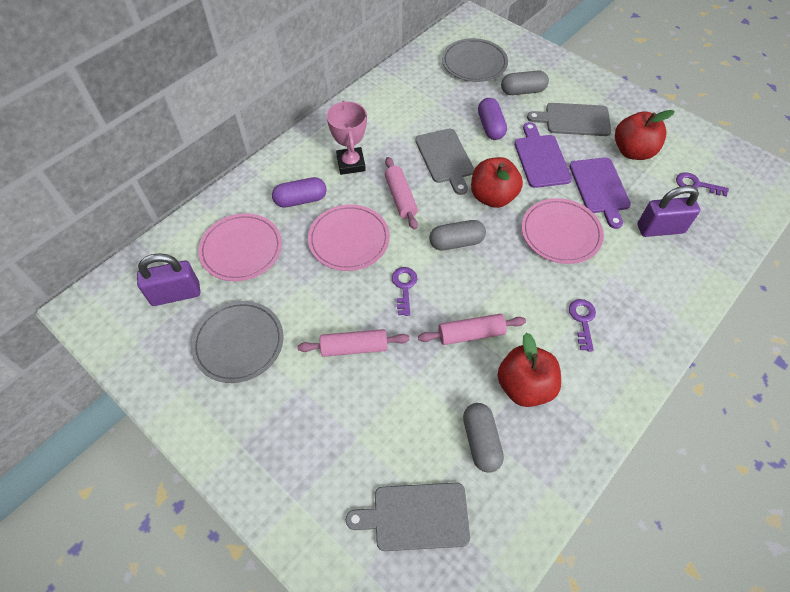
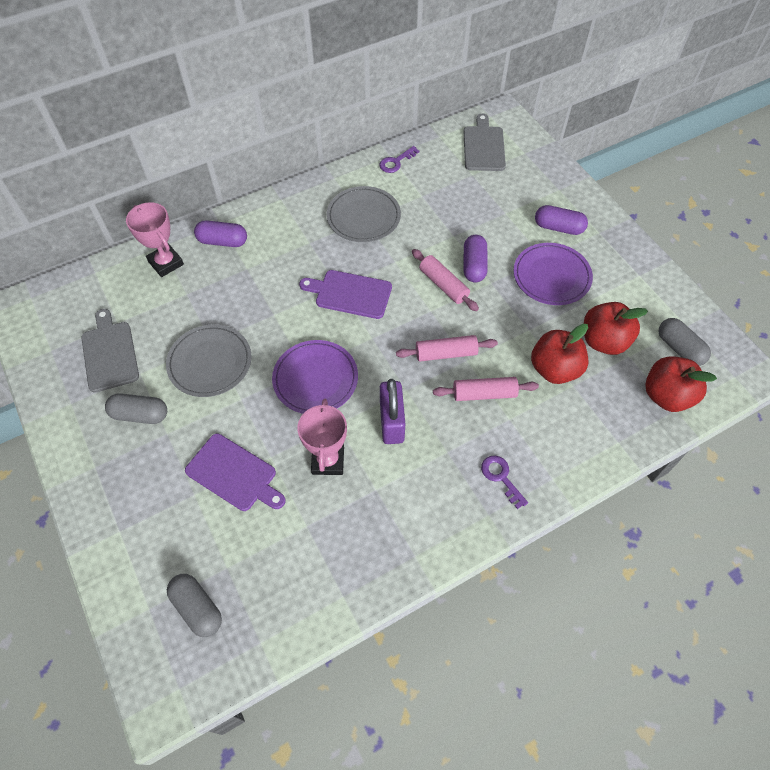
grey cutting board: [346,483,470,551] [415,129,474,195] [527,103,611,136] = 3 -> [81,309,139,393] [464,114,506,171] = 2
pink plate: [198,213,282,281] [308,204,390,271] [521,198,604,264] = 3 -> none = 0
pink trophy: [327,101,367,175] = 1 -> [126,202,184,277] [297,399,347,475] = 2
purple capsule: [272,177,327,208] [478,98,507,140] = 2 -> [194,221,247,247] [463,235,488,282] [535,205,588,235] = 3
purple key: [392,267,417,316] [569,299,596,352] [676,172,729,197] = 3 -> [379,146,419,173] [481,456,528,509] = 2
purple padlock: [137,253,200,306] [638,185,700,237] = 2 -> [380,379,405,444] = 1
purple plate: none = 0 -> [272,340,358,414] [513,243,593,305] = 2

